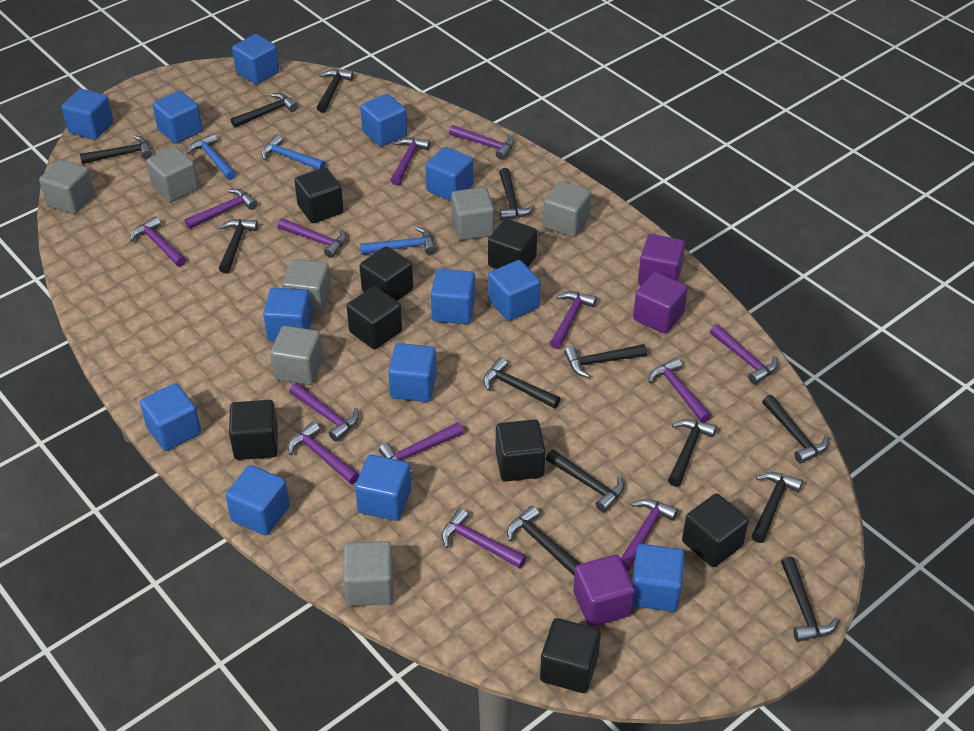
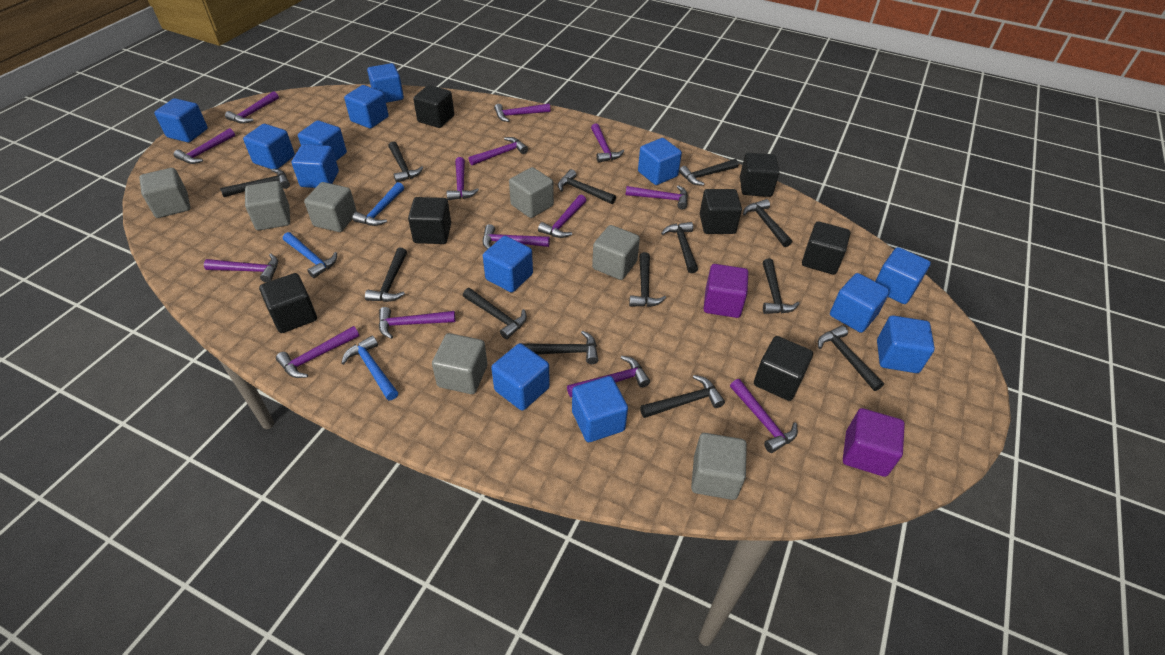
black cube: [229,400,278,460] [294,167,344,223] [347,286,402,349] [360,246,413,301] [488,218,537,269] [496,419,545,482] [540,618,601,693] [682,493,749,567] = 8 -> [259,273,317,333] [408,197,451,244] [413,85,454,128] [700,189,742,234] [740,153,779,197] [754,336,813,401] [802,221,850,275] = 7
purple cube: [573,555,635,627] [633,272,688,334] [638,234,685,285] = 3 -> [703,264,748,318] [843,408,905,477] = 2
purple hammer: [130,216,186,267] [185,189,257,229] [277,218,346,258] [288,422,359,484] [289,383,359,441] [379,422,464,473] [391,137,430,185] [441,508,526,568] [449,125,514,160] [550,291,597,349] [621,499,678,571] [648,357,711,423] [710,324,778,384] = 13 -> [174,128,235,164] [204,253,278,283] [225,91,279,124] [276,326,359,378] [379,307,455,339] [447,157,479,200] [469,137,528,165] [483,224,550,249] [494,104,550,122] [538,195,586,238] [567,356,650,397] [591,123,624,163] [626,185,688,210] [730,379,798,453] = 14

